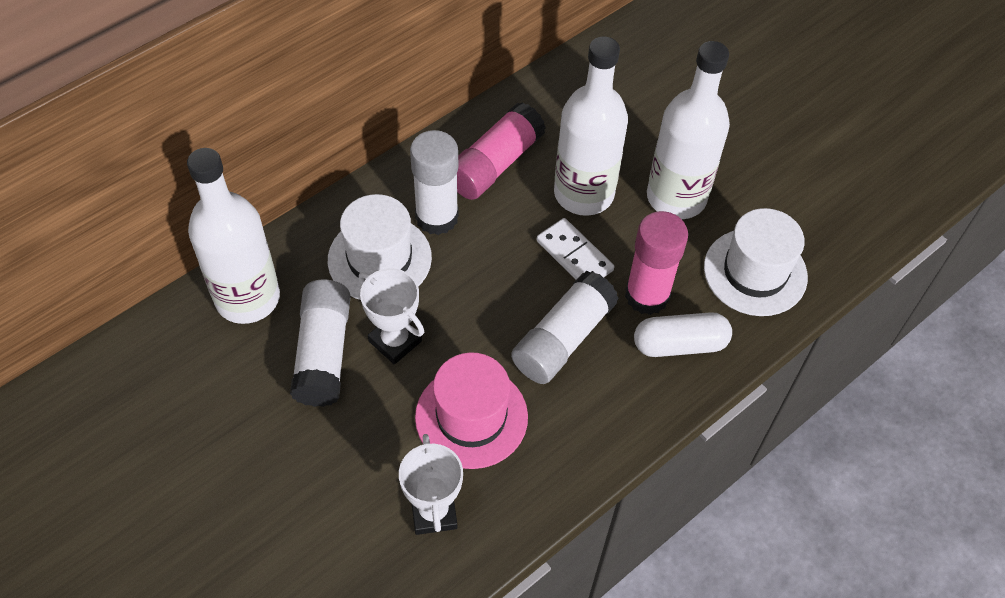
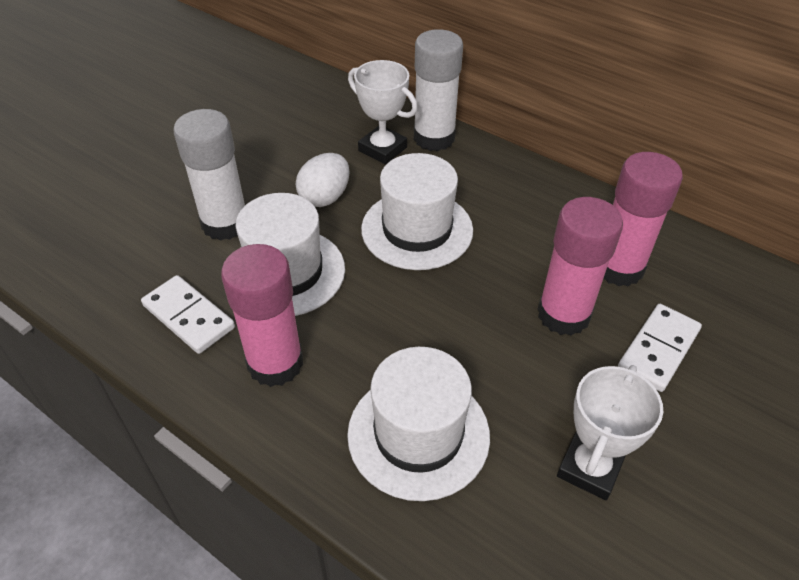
pink glue stick: [457,102,546,200] [625,211,688,315] = 2 -> [221,244,304,387] [538,197,623,336] [603,152,683,287] = 3
pink hat: [415,352,528,469] = 1 -> none = 0
white bottle: [187,148,280,324] [554,37,628,216] [647,41,730,219] = 3 -> none = 0
white capsule: [634,312,732,357] = 1 -> none = 0
white domino: [537,218,614,280] = 1 -> [141,275,235,354] [618,304,702,392] = 2
white egg: none = 0 -> [296,153,350,207] = 1
white glue stick: [290,279,351,407] [410,130,459,235] [511,271,619,384] = 3 -> [174,109,245,241] [414,29,463,151] = 2
white hat: [328,194,432,300] [704,208,808,316] = 2 -> [236,193,345,316] [347,347,490,501] [361,153,473,270] = 3

